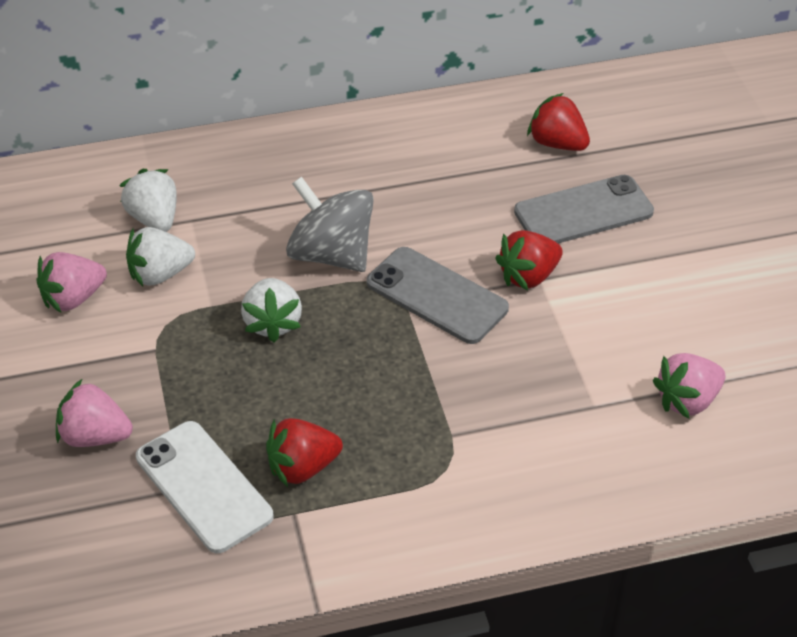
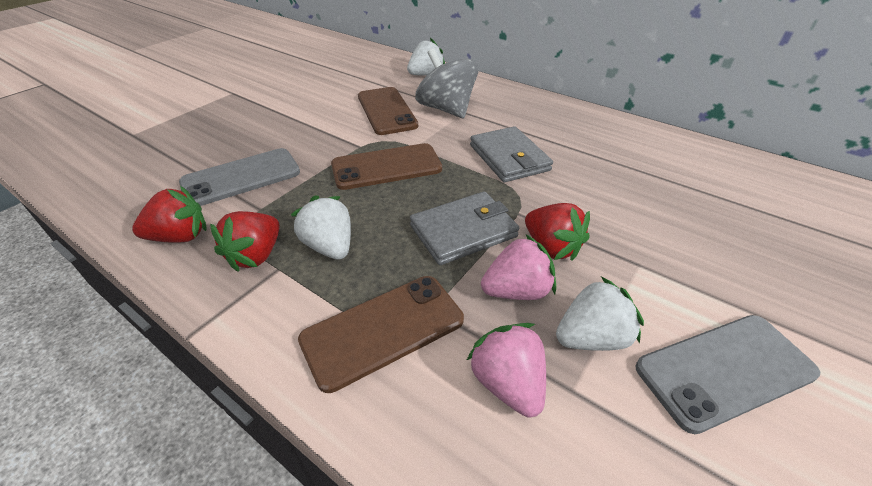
brown phone: none = 0 -> [298,276,464,393] [331,143,442,190] [358,87,418,135] = 3
grey wallet: none = 0 -> [410,192,519,265] [470,126,553,182] = 2
pink strawberry: [36,252,107,313] [56,379,133,447] [653,353,726,419] = 3 -> [466,323,546,417] [481,235,556,300] = 2
white phone: [136,421,273,553] = 1 -> none = 0

